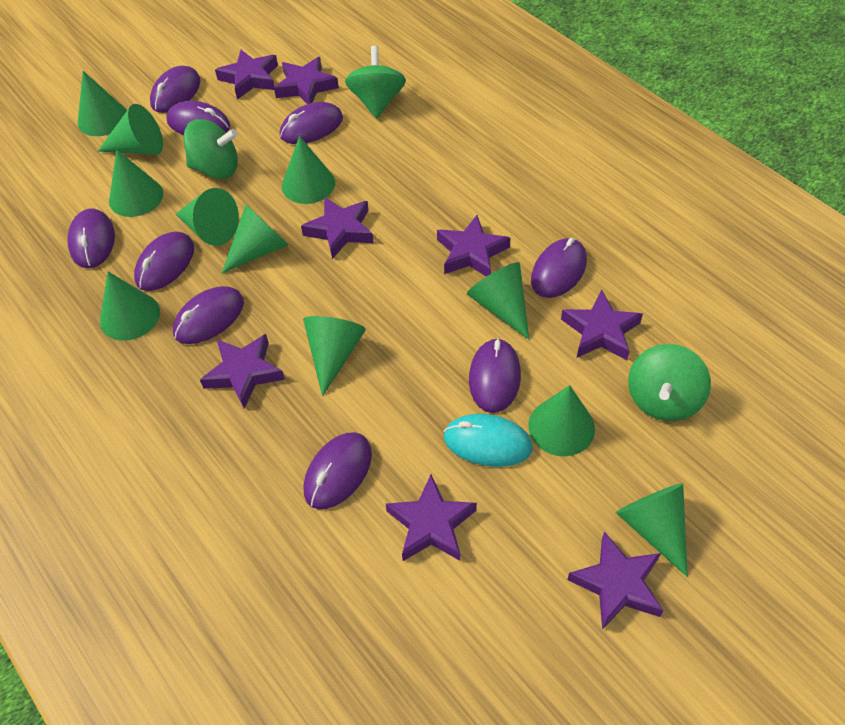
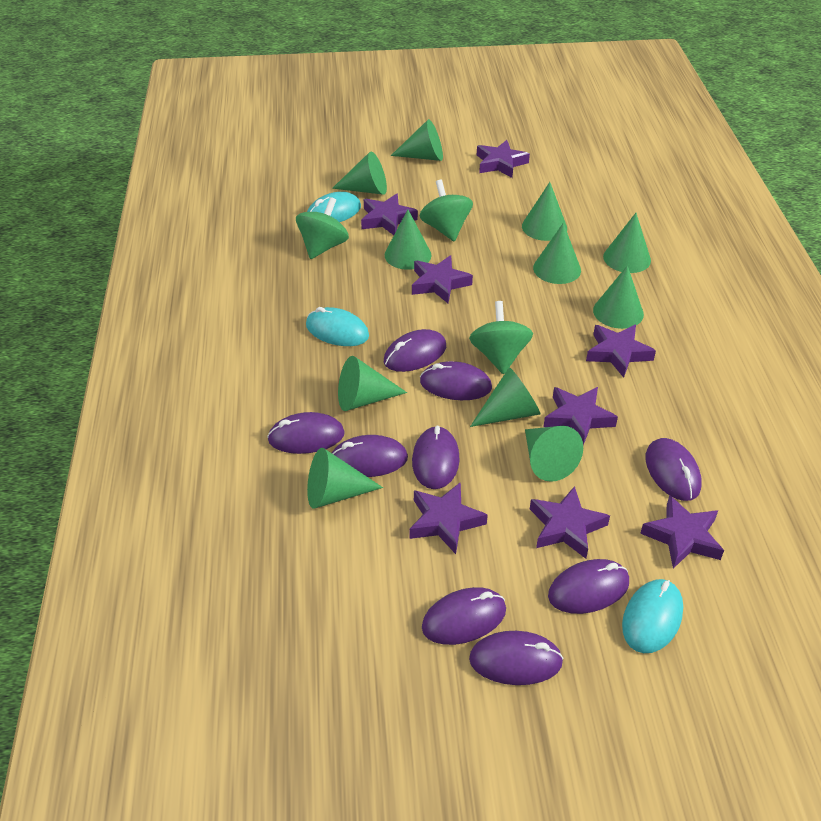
turquoise mouse: [443,414,532,467] = 1 -> [306,307,369,346] [307,192,361,222] [622,579,683,653] = 3

